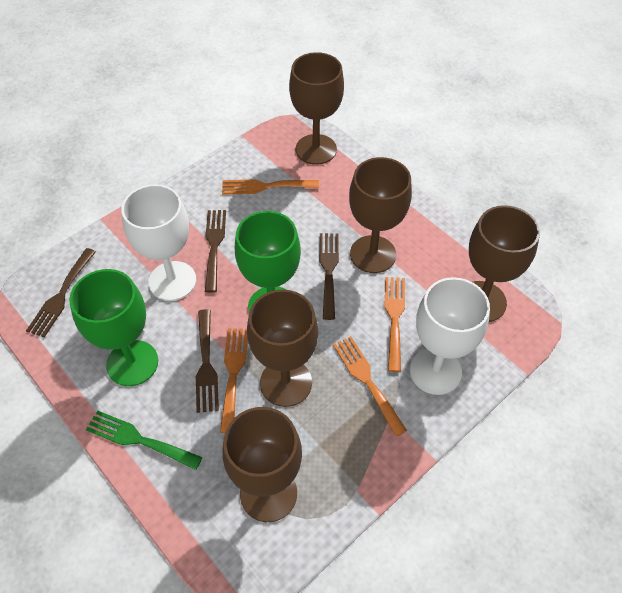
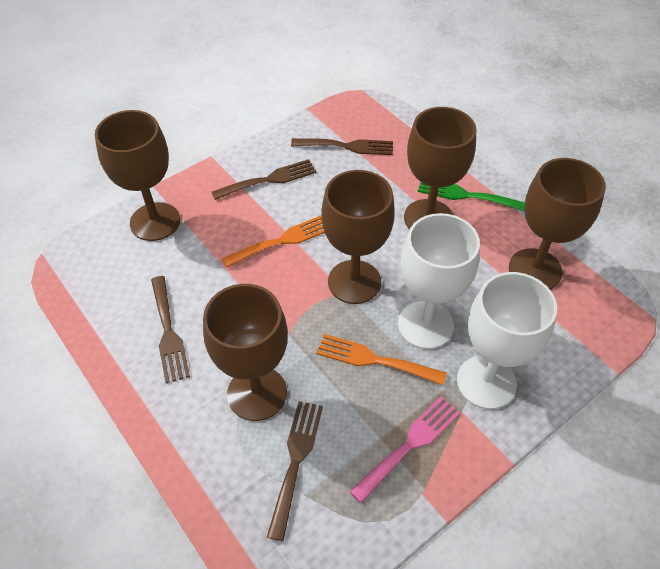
green goblet: [69,269,158,386] [235,211,301,312] = 2 -> none = 0
orange fork: [220,328,248,433] [222,179,319,195] [333,336,407,437] [385,277,405,372] = 4 -> [222,216,324,268] [317,334,447,386] = 2
pink fork: none = 0 -> [349,397,460,503] = 1

